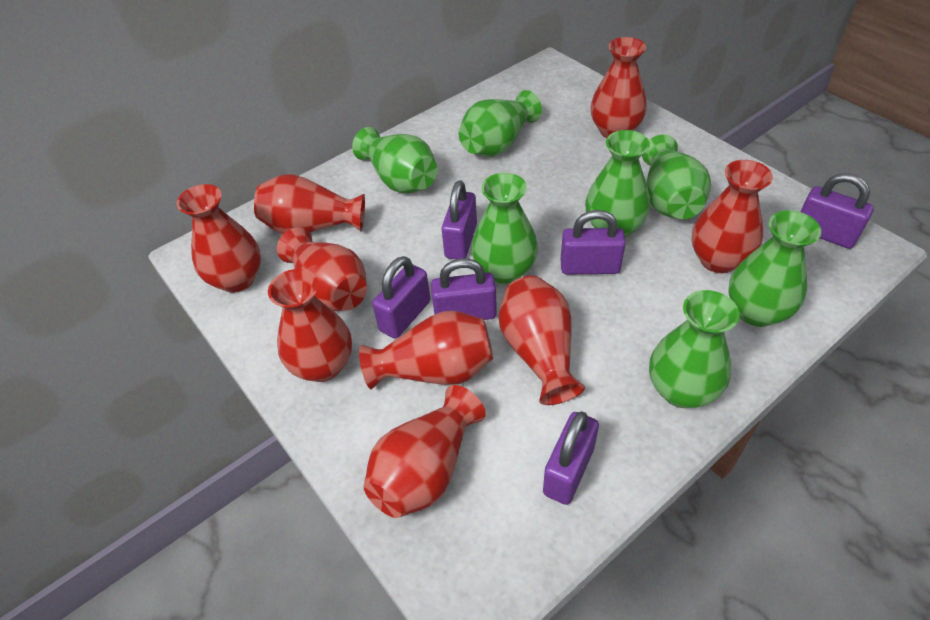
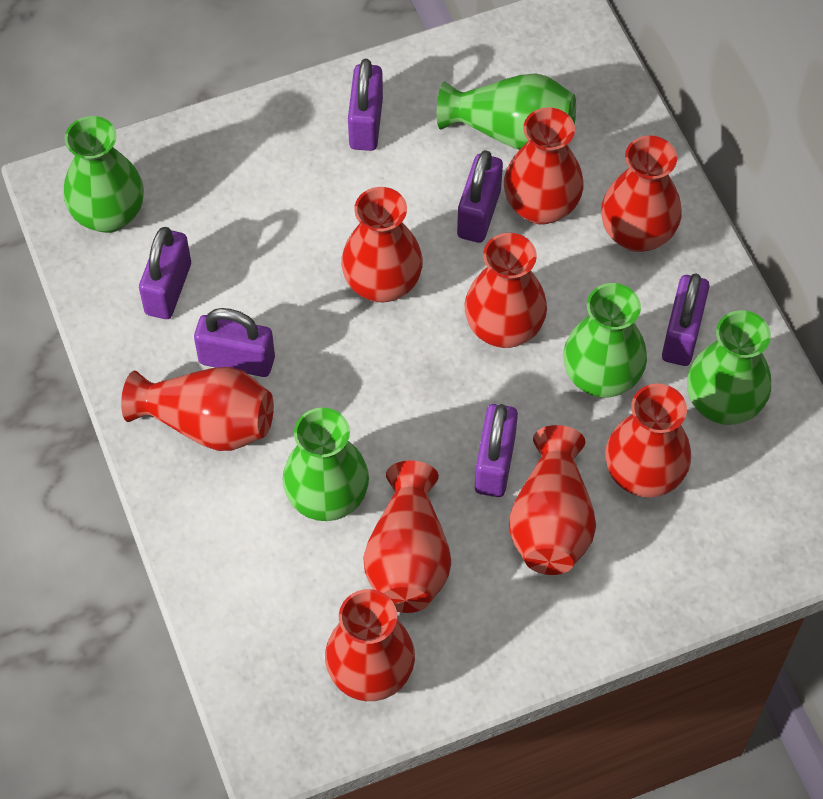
green vase: [352,127,437,194] [459,90,542,157] [472,173,538,284] [585,130,650,238] [642,134,711,219] [649,290,739,408] [728,210,821,327] = 7 -> [63,116,144,233] [283,407,369,521] [437,73,576,150] [563,283,647,398] [687,310,771,425] = 5

